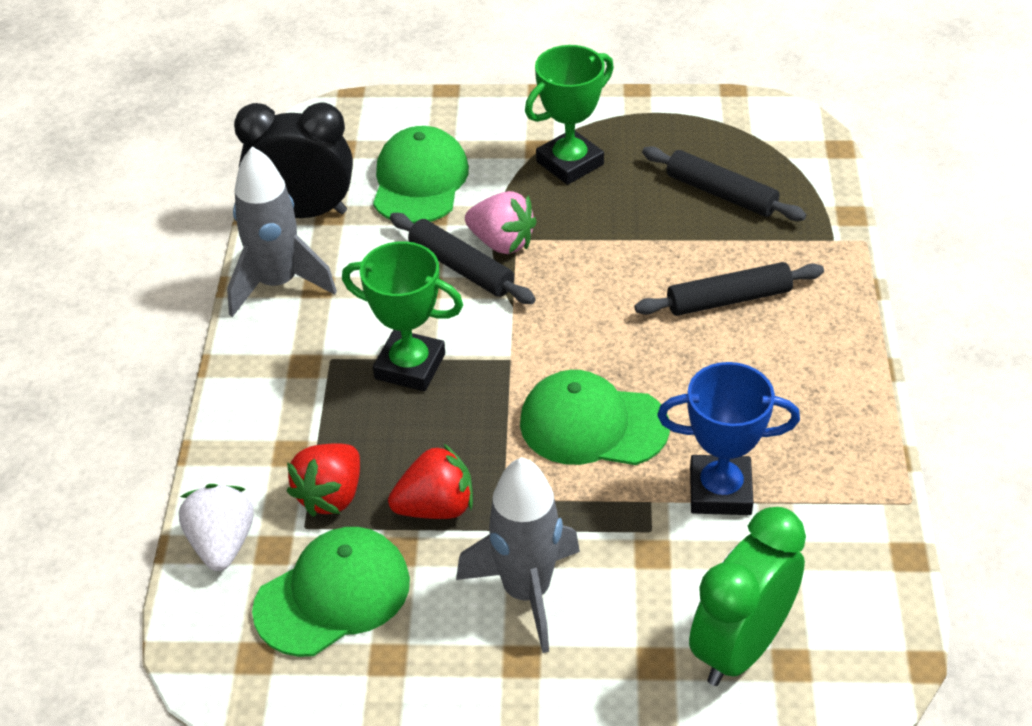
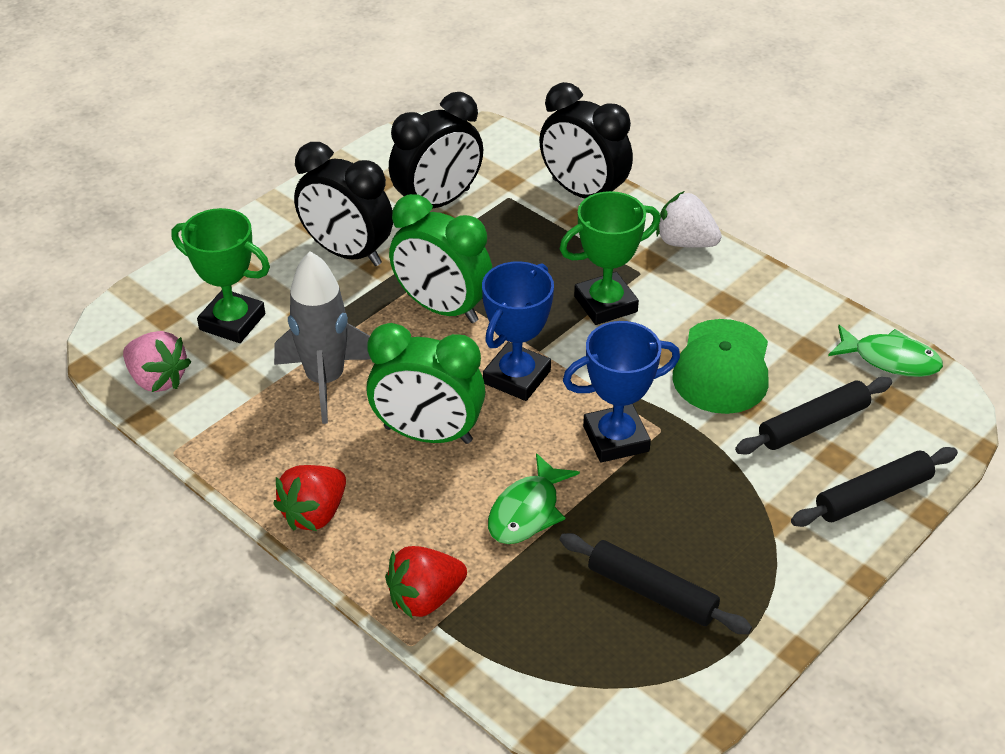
black clock: [234,103,353,218] = 1 -> [294,142,393,266] [389,92,483,209] [539,82,633,198] = 3
blue trophy: [657,362,800,515] = 1 -> [482,261,554,401] [563,321,680,462] = 2
green cap: [252,527,410,657] [373,126,469,223] [520,370,670,465] = 3 -> [673,319,769,414] = 1
green clock: [689,507,806,686] = 1 -> [366,323,486,444] [389,194,492,323] = 2
green fish: none = 0 -> [488,453,580,544] [828,325,943,377] = 2
grey rocket: [227,146,337,317] [456,457,580,653] = 2 -> [274,251,371,424] = 1

